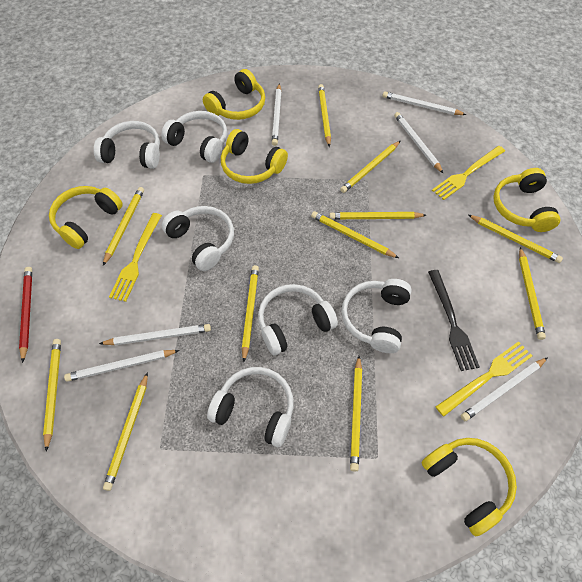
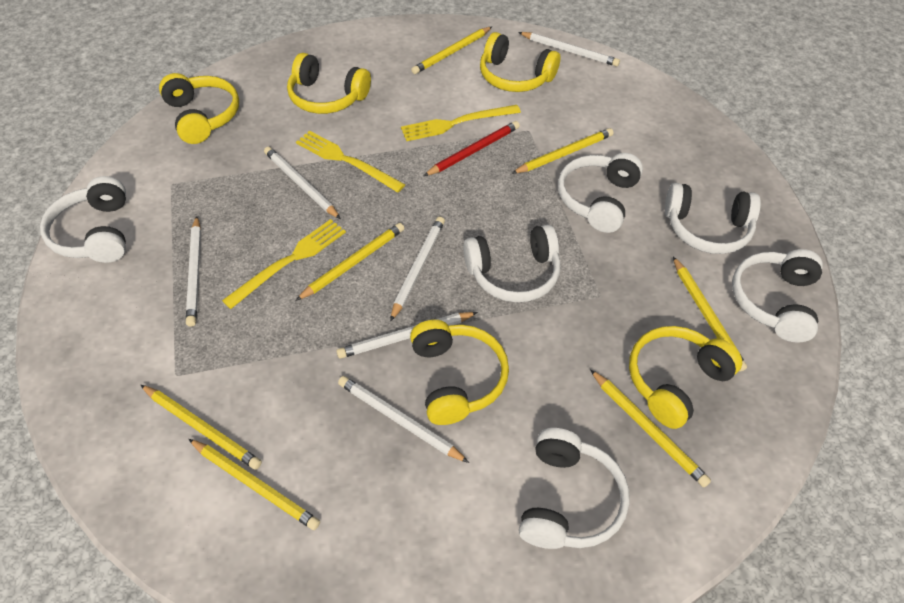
black fork: [428,270,480,371] = 1 -> none = 0
yellow pencil: [43,339,61,452] [103,187,144,266] [103,372,148,491] [242,265,259,362] [311,211,399,258] [318,84,331,147] [329,212,426,219] [340,141,400,193] [350,356,362,472] [468,215,563,263] [519,247,546,340] = 11 -> [141,385,262,470] [189,439,320,530] [295,223,404,301] [411,27,492,74] [511,128,614,174] [590,369,711,487] [673,257,747,371] = 7

